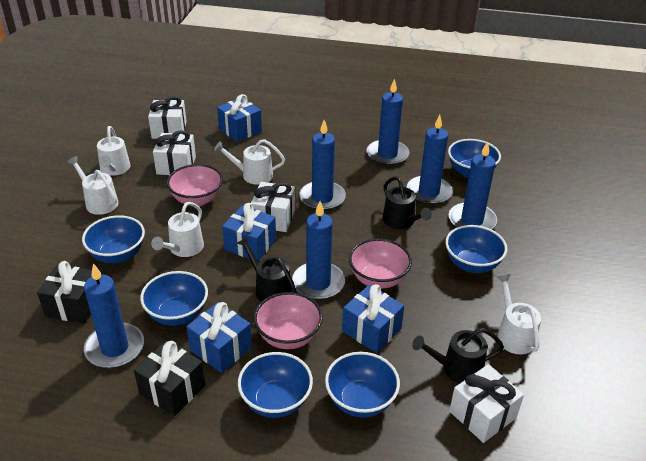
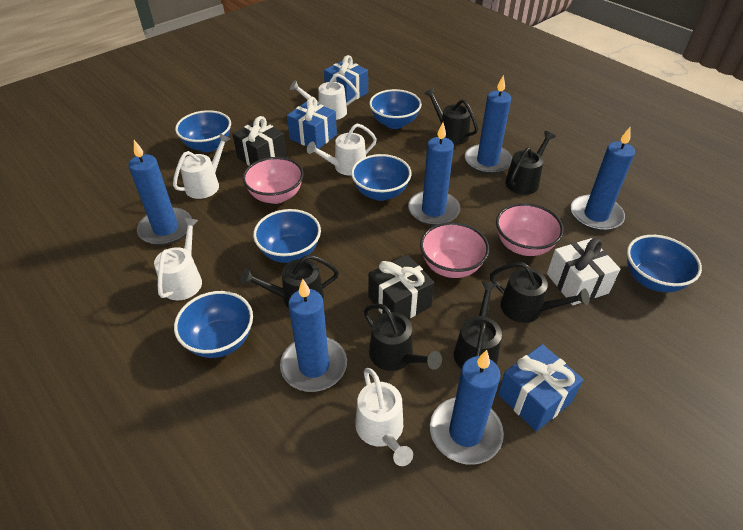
black watering can: [237,237,297,302] [383,177,432,229] [412,328,504,383] = 3 -> [241,254,339,308] [364,304,442,371] [424,88,478,145] [454,282,502,369] [490,262,590,323] [505,131,556,195] = 6
blue gift: [186,302,252,373] [217,94,262,142] [222,203,276,261] [342,284,404,353] = 4 -> [287,97,337,149] [324,55,368,103] [498,344,583,431] = 3
white gift: [148,96,187,139] [153,130,196,175] [251,182,295,232] [449,364,524,443] = 4 -> [547,238,620,305] = 1

